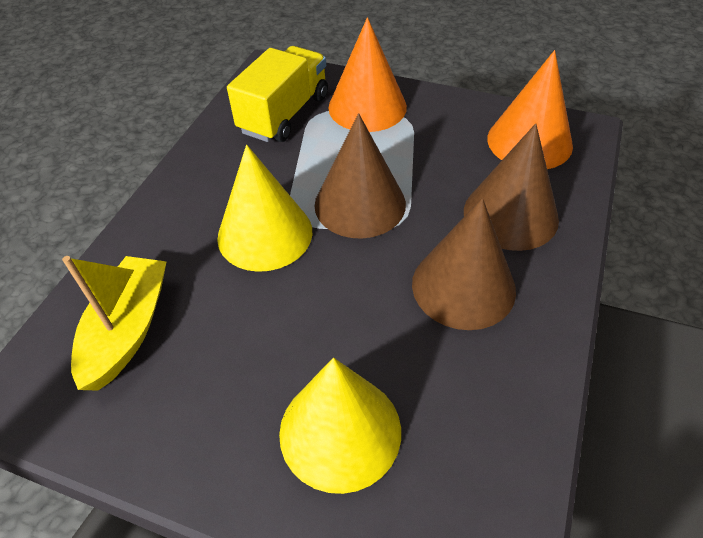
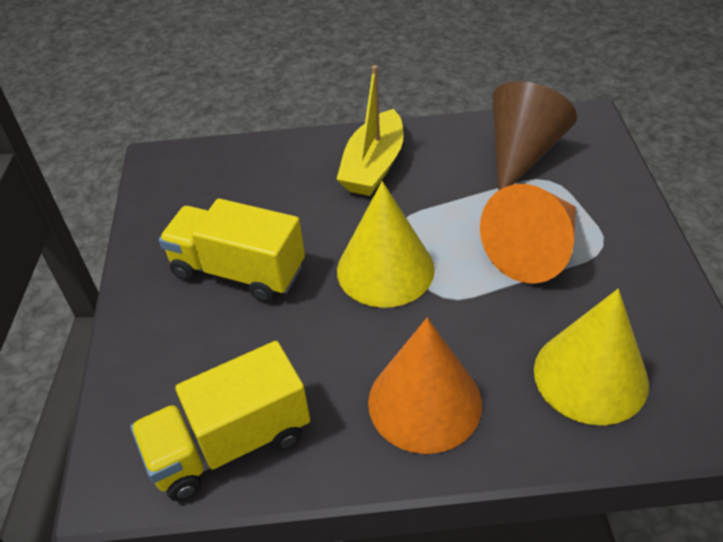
brown cone: [314,113,406,239] [412,198,516,330] [464,123,559,251] = 3 -> [492,81,577,190] = 1
yellow truck: [227,46,328,142] = 1 -> [130,341,310,501] [159,198,305,302] = 2

